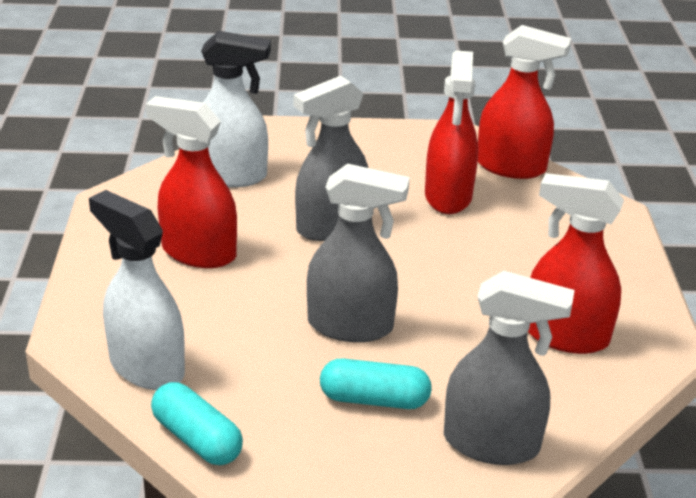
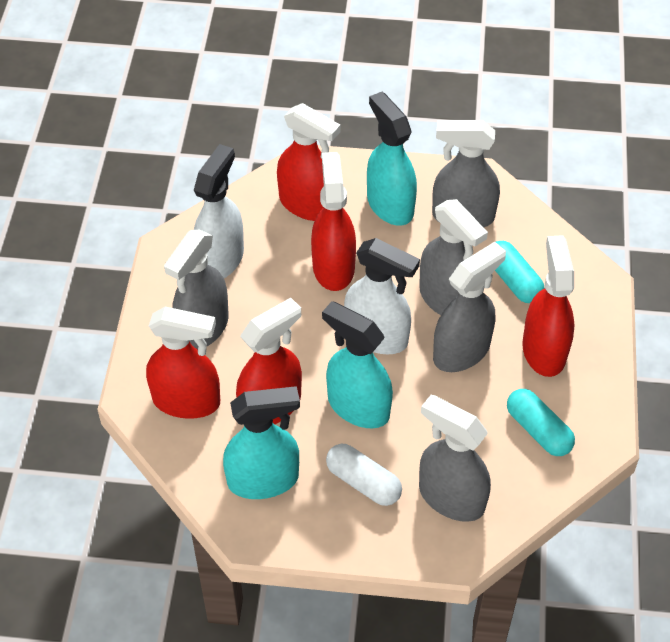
grey spray bottle: [293,76,368,241] [307,163,410,342] [444,271,574,465] = 3 -> [164,230,229,349] [419,199,488,315] [419,395,491,522] [432,120,500,228] [433,242,506,372] = 5
red spray bottle: [145,96,237,268] [425,50,478,214] [478,25,572,179] [528,173,624,354] = 4 -> [146,307,220,419] [236,298,302,424] [277,103,341,221] [311,152,356,291] [522,235,574,377] = 5
turquoise spray bottle: none = 0 -> [223,386,300,499] [322,301,393,428] [367,92,417,225] = 3
white capsule: none = 0 -> [326,444,402,506] = 1

